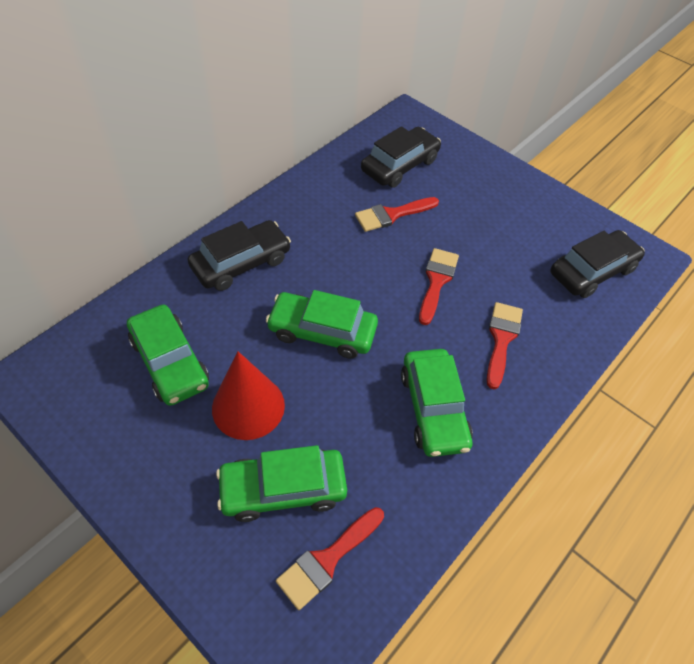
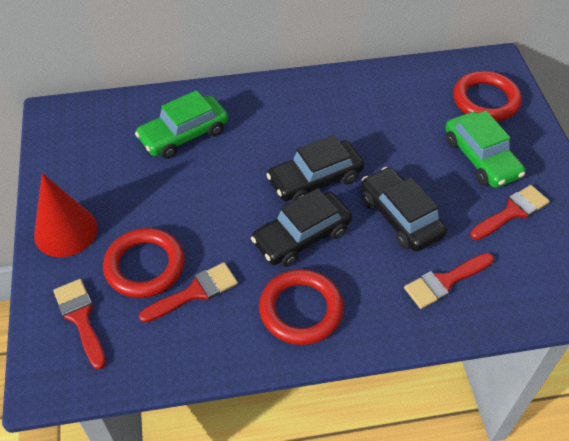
green car: [127,305,209,406] [216,445,347,522] [266,290,378,359] [401,349,473,457] = 4 -> [135,90,228,159] [445,111,525,188] = 2
red ring: none = 0 -> [103,228,185,298] [259,269,344,345] [453,71,522,122] = 3

